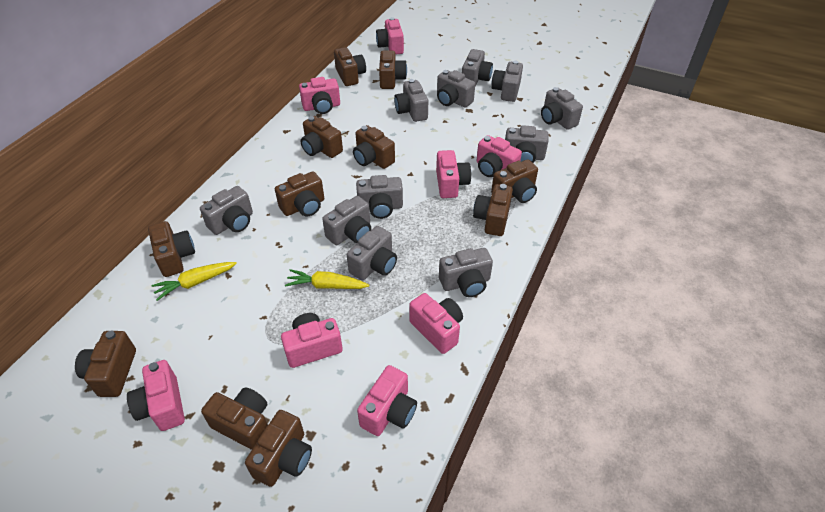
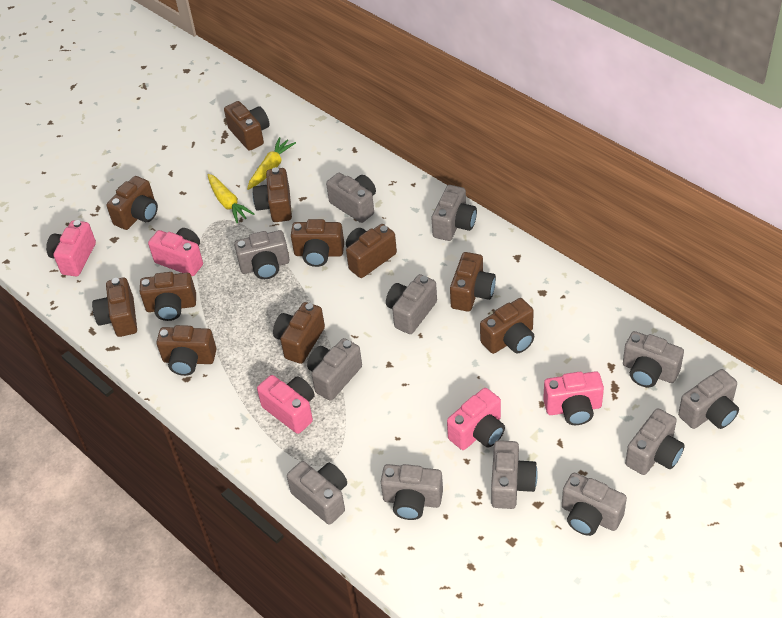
grey camera: [200,186,253,235] [322,196,371,245] [347,226,397,281] [356,175,403,219] [394,79,428,122] [437,70,475,108] [439,248,493,297] [462,49,493,87] [491,61,523,102] [505,125,549,163] [541,87,583,130] = 11 -> [234,230,290,279] [287,461,347,525] [307,338,362,401] [326,173,376,223] [381,464,443,520] [386,274,437,334] [432,185,477,241] [491,440,538,509] [562,473,627,536] [623,331,684,387] [625,408,685,475] [678,369,739,429] = 12
pink camera: [127,360,185,431] [281,313,343,368] [299,77,340,114] [357,365,417,436] [376,17,404,55] [409,293,463,354] [436,150,471,198] [476,135,522,177] = 8 -> [46,220,96,276] [148,228,203,276] [257,375,315,434] [447,388,505,450] [543,371,604,425] = 5

